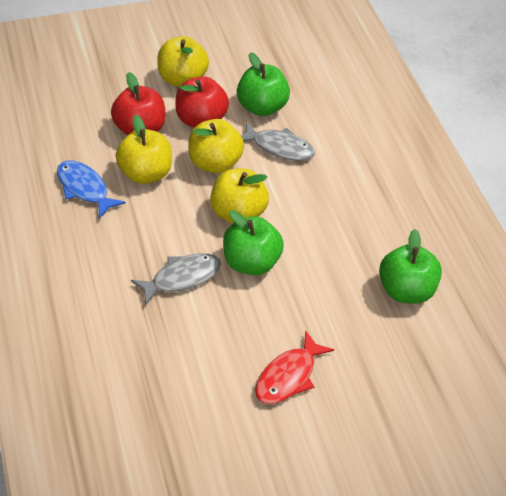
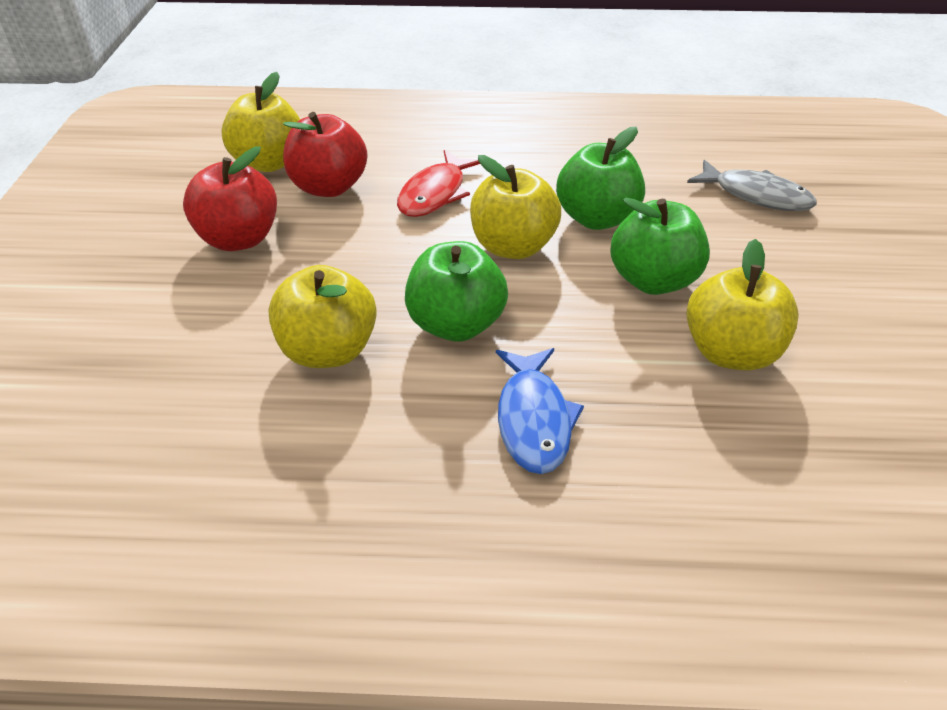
grey fish: [131,253,221,305] [241,122,315,161] = 2 -> [687,160,817,211] = 1

